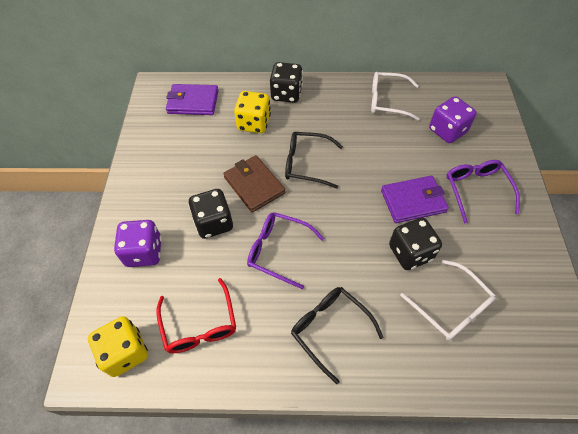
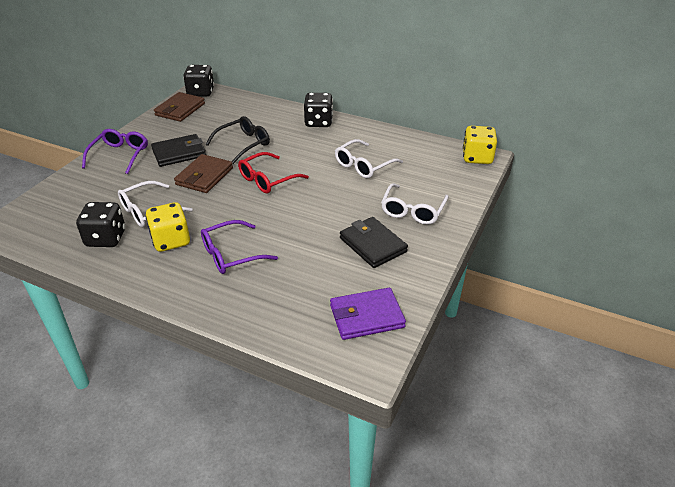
black glasses: [285,132,343,189] [291,287,384,384] = 2 -> [206,116,270,164] = 1
black wallet: none = 0 -> [151,134,206,167] [340,217,408,268] = 2
brown wallet: [223,155,285,213] = 1 -> [154,92,205,122] [174,154,233,193] = 2
purple dice: [114,220,162,267] [429,96,477,143] = 2 -> none = 0
purple wallet: [166,84,219,115] [381,176,449,223] = 2 -> [330,288,406,340] = 1
white glasses: [371,72,420,121] [400,260,496,341] = 2 -> [118,181,193,227] [335,139,403,178] [381,183,449,225] = 3

